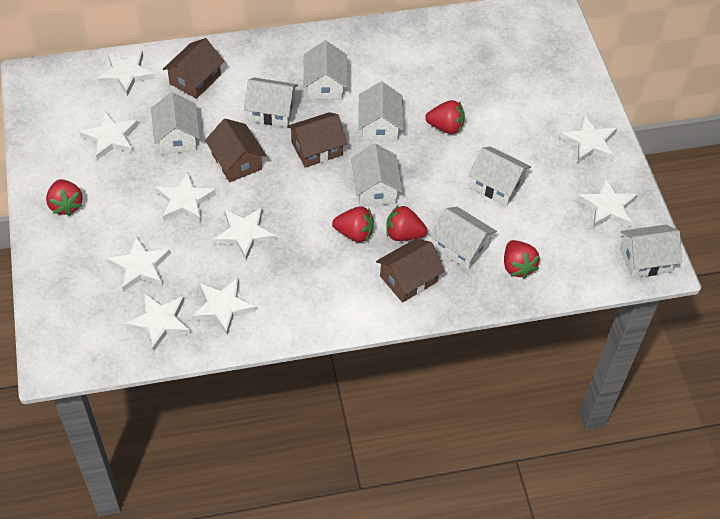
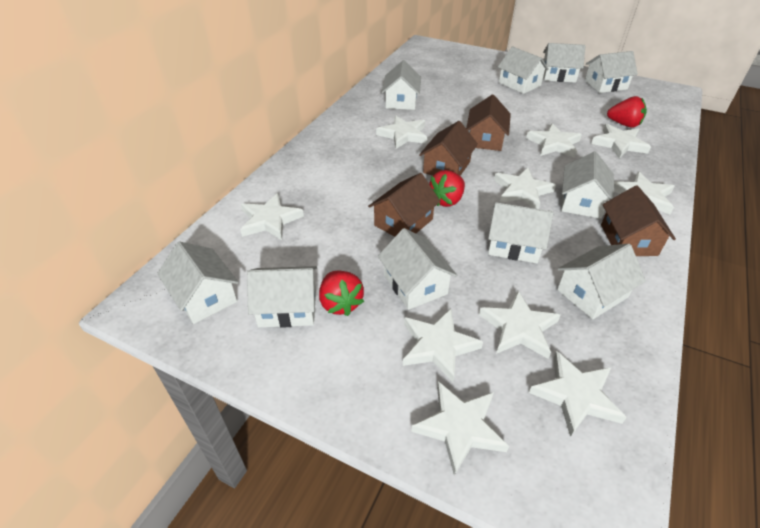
red strawberry: [46,179,83,216] [332,206,374,242] [386,205,428,241] [425,100,465,134] [504,240,540,279] = 5 -> [319,270,364,316] [429,170,465,207] [607,96,647,127] = 3
white house: [151,92,200,154] [244,78,298,127] [304,41,348,99] [351,143,403,206] [358,82,403,142] [430,207,497,270] [468,146,531,206] [620,225,682,278] = 8 -> [157,241,239,324] [247,266,317,328] [378,228,458,310] [382,60,421,110] [488,202,554,263] [498,46,549,94] [543,43,585,83] [557,244,646,319] [561,151,615,219] [585,51,638,93] = 10
white star: [79,111,138,160] [98,51,155,96] [107,236,171,292] [125,293,190,351] [155,171,216,222] [191,278,256,335] [214,207,276,260] [560,115,617,163] [577,178,638,228] = 9 -> [240,193,304,240] [376,115,427,149] [403,309,483,382] [411,381,509,475] [479,291,561,359] [494,168,556,209] [526,123,582,158] [529,351,627,437] [591,123,651,159] [614,172,675,214] = 10

